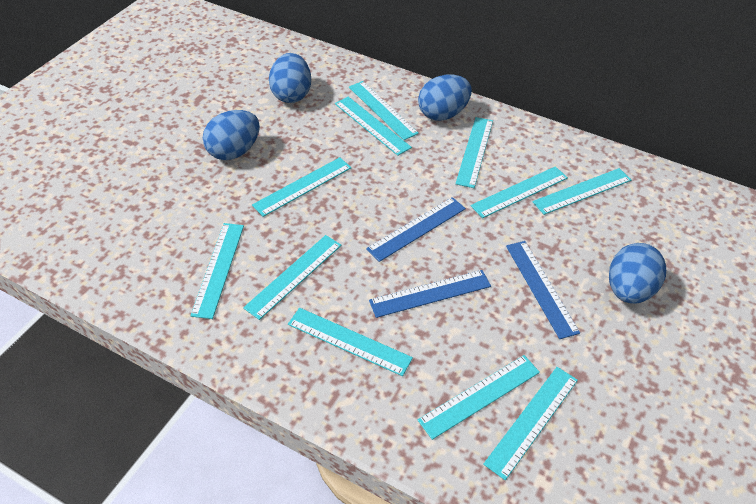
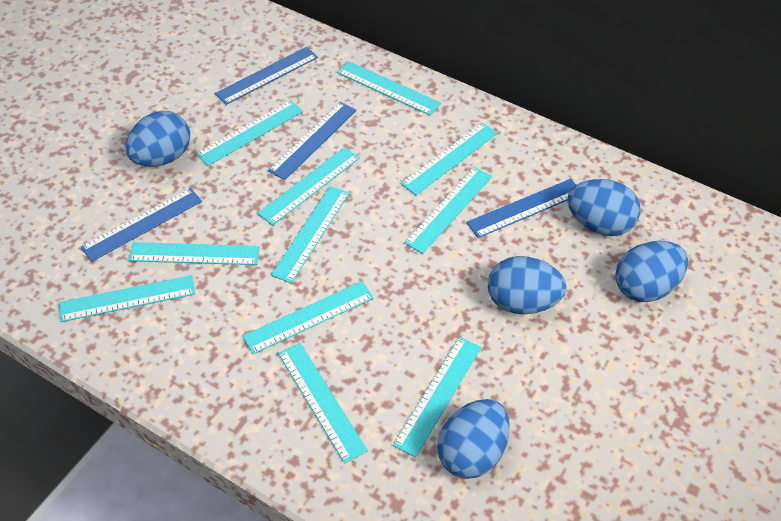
blue egg: [203,110,260,160] [269,53,311,103] [418,74,472,121] [609,243,666,304] = 4 -> [125,111,190,167] [437,399,510,479] [488,256,567,314] [567,179,641,236] [615,241,688,302] = 5
blue ruler: [366,197,466,262] [369,270,491,318] [506,241,580,339] = 3 -> [81,188,202,262] [215,47,318,105] [268,102,357,180] [466,179,576,238] = 4

